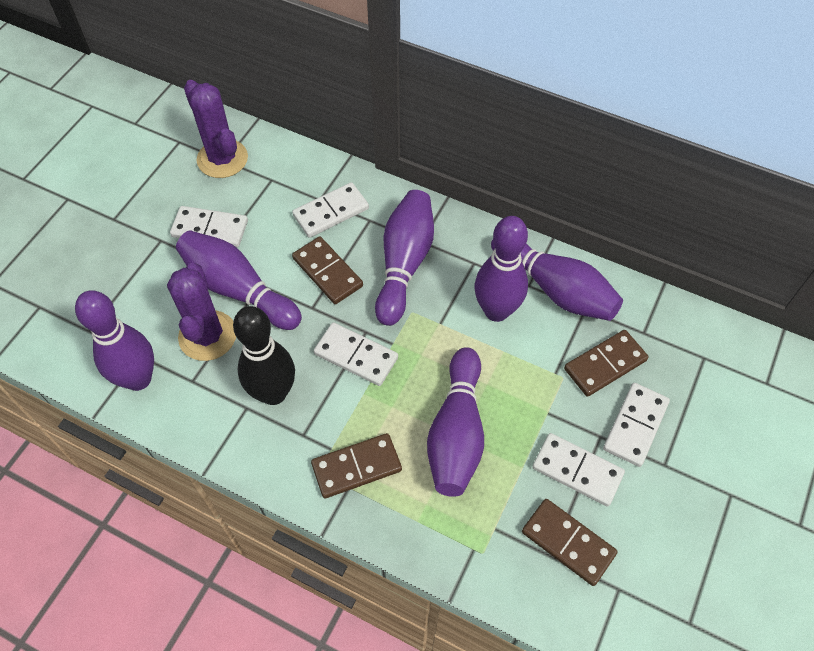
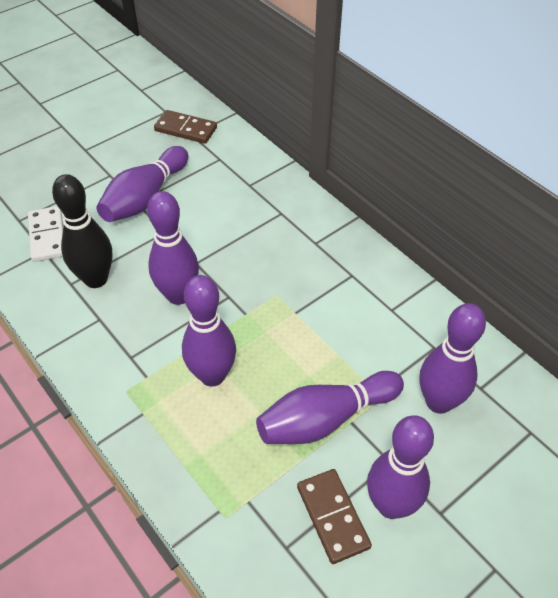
brown domino: [292,236,363,304] [311,433,402,498] [522,499,618,586] [564,330,649,397] = 4 -> [154,110,217,144] [297,469,372,564] = 2
purple cactus: [167,263,236,361] [184,80,248,178] = 2 -> none = 0
white domino: [170,206,248,247] [292,182,369,238] [314,322,398,386] [532,433,625,506] [603,383,670,467] = 5 -> [28,206,63,262] = 1

